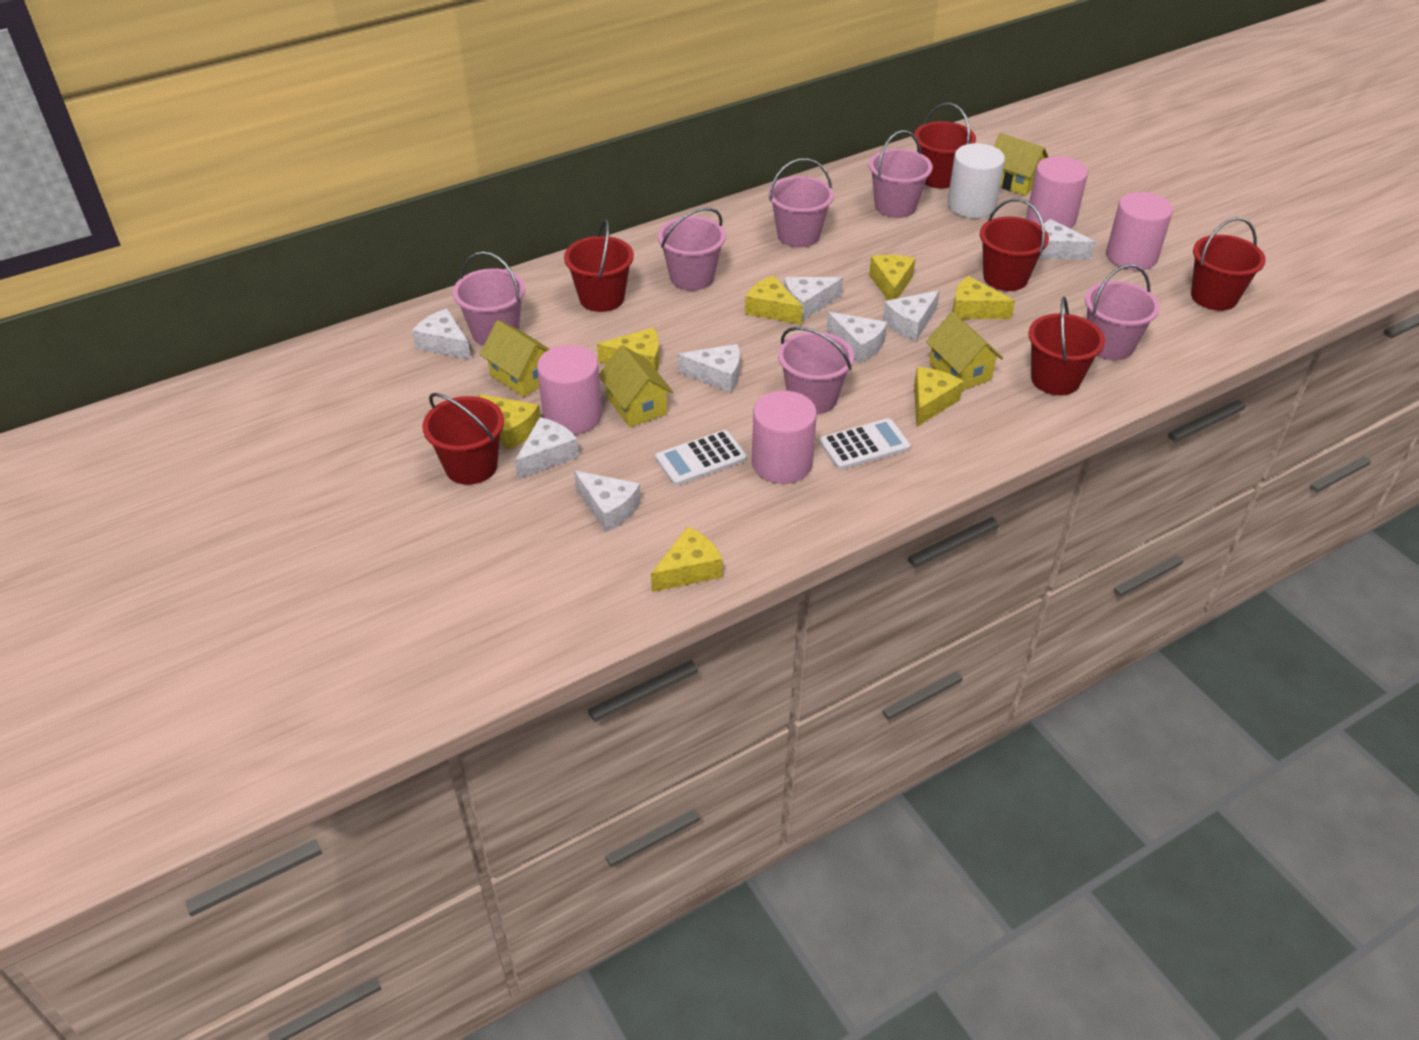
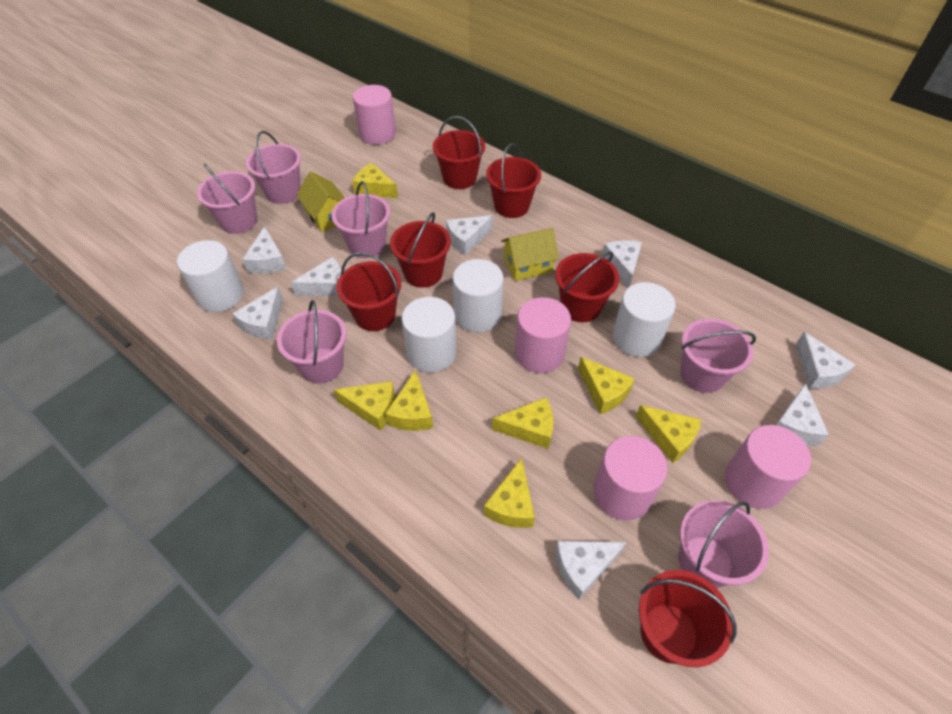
white calculator: [655,430,747,486] [820,418,911,470] = 2 -> none = 0
white cylinder: [947,143,1005,218] = 1 -> [177,240,244,312] [402,297,457,373] [453,259,504,332] [613,282,676,357] = 4
yellow house: [480,320,550,397] [599,345,673,427] [926,312,1003,391] [993,133,1048,196] = 4 -> [296,172,345,232] [501,228,559,281] = 2

